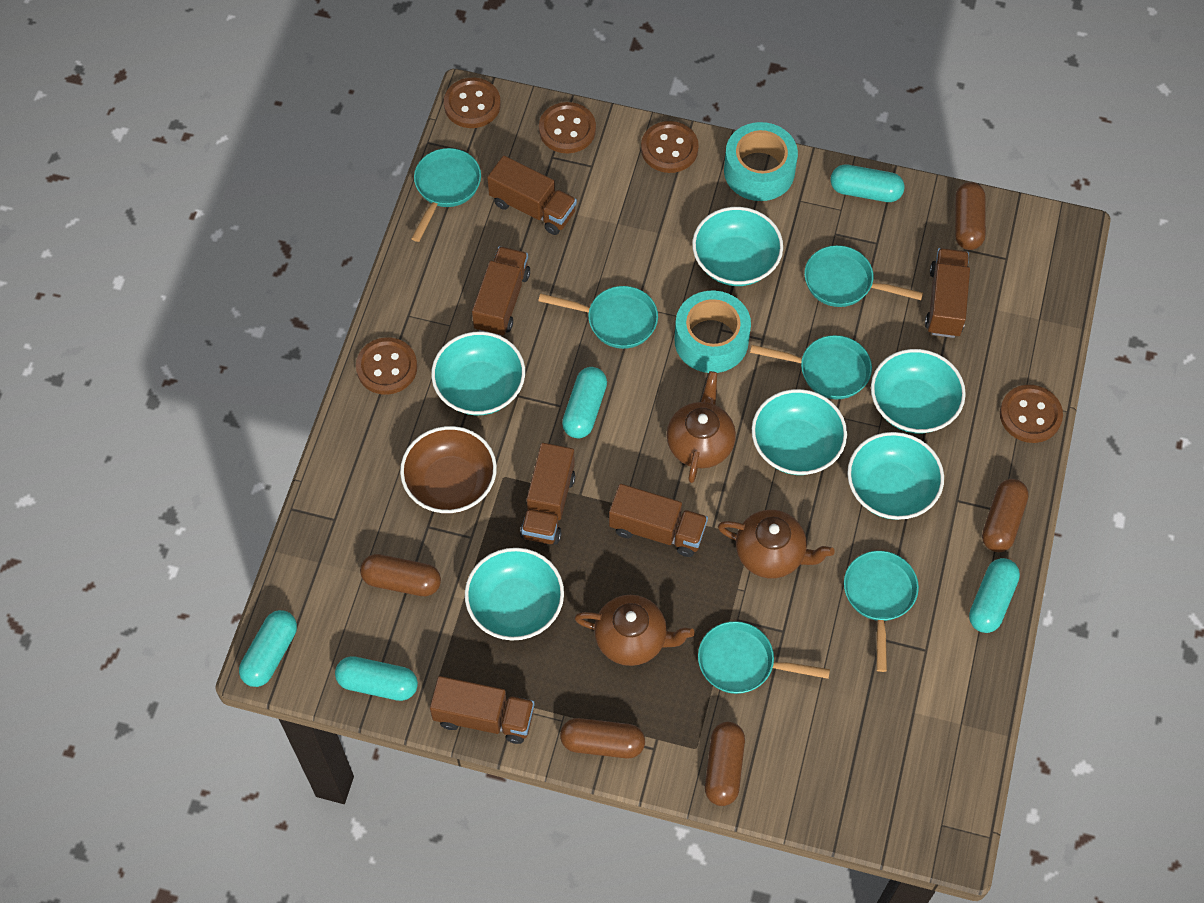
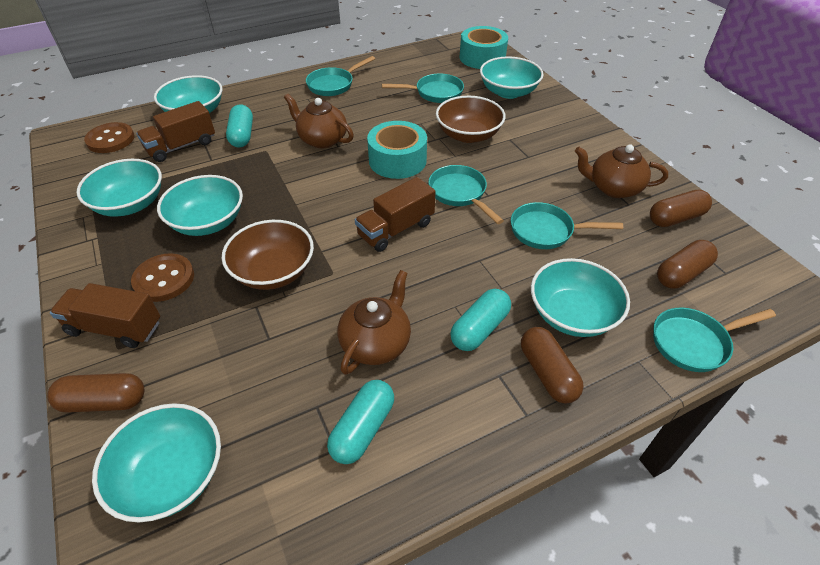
brown bowl: [400,426,497,513] = 1 -> [222,220,314,290] [436,96,506,143] = 2
brown button: [356,337,417,395] [444,78,501,128] [539,102,596,153] [641,121,699,173] [1000,385,1063,443] = 5 -> [84,122,135,153] [131,253,194,302] = 2
brown capsule: [360,554,441,596] [560,718,645,758] [705,722,745,806] [955,182,986,250] [982,479,1029,552] = 5 -> [47,373,145,412] [521,327,584,404] [650,189,712,227] [657,240,718,288] = 4
brown truck: [430,676,535,744] [472,246,530,336] [487,155,577,235] [520,443,575,545] [609,484,708,557] [925,248,970,338] = 6 -> [50,283,160,348] [136,101,215,162] [355,177,436,252] = 3
turquoise capsule: [239,610,297,687] [335,656,418,701] [562,367,607,438] [831,165,905,202] [969,558,1020,633] = 5 -> [226,104,253,147] [327,380,394,464] [450,289,511,351] = 3
turquoise pan: [411,148,481,242] [538,286,658,349] [698,621,830,694] [750,335,872,399] [804,245,923,307] [844,551,919,672] = 6 -> [306,56,375,96] [382,74,464,103] [428,165,504,224] [511,202,623,249] [653,308,776,372] = 5

